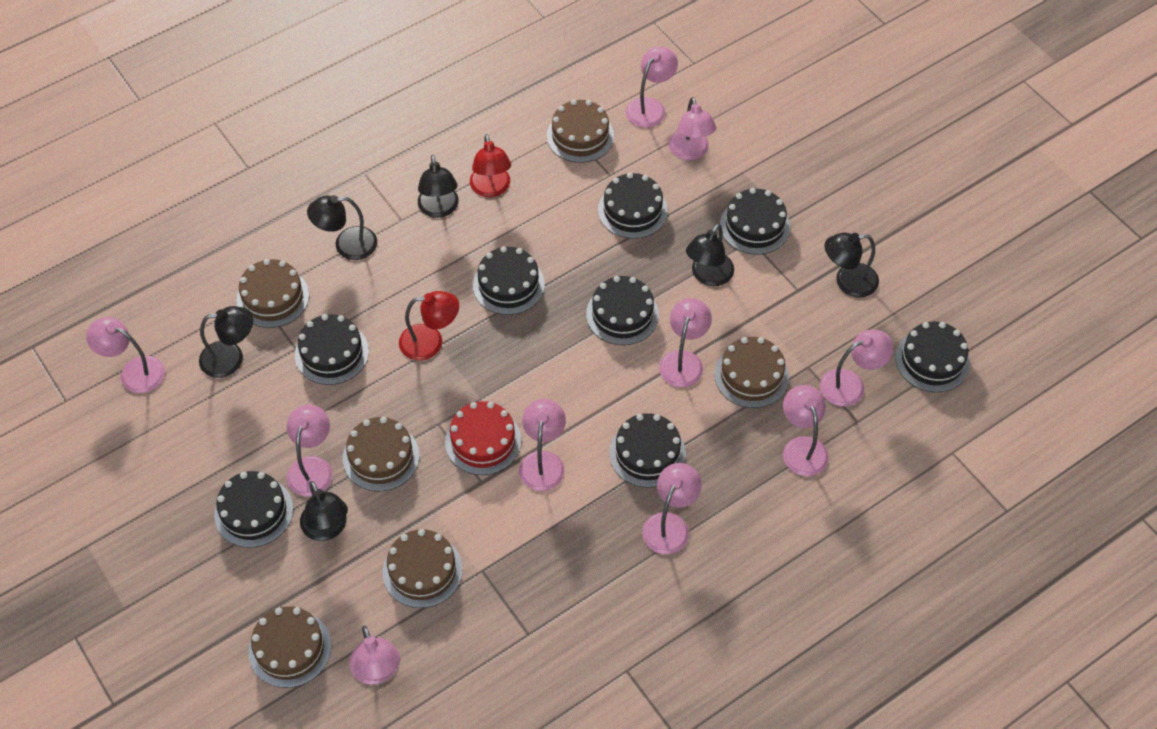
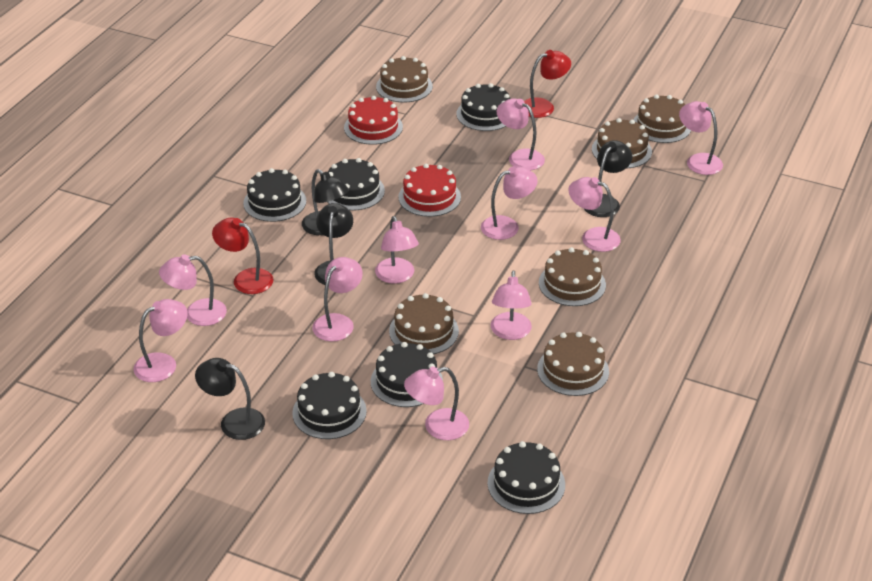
black cake: [214,471,293,548] [295,314,369,385] [473,246,545,315] [586,276,659,345] [598,172,668,239] [609,413,686,488] [720,188,790,255] [895,322,970,392] = 8 -> [243,168,306,222] [292,372,367,439] [327,158,385,211] [371,342,443,407] [457,83,510,131] [487,441,565,514] = 6
black lamp: [199,306,253,378] [300,481,348,541] [307,195,377,260] [418,154,459,218] [686,224,734,286] [825,232,879,298] = 6 -> [195,358,265,440] [302,169,349,235] [314,203,353,285] [584,140,632,217] = 4
red cake: [445,401,522,475] = 1 -> [344,96,403,145] [398,164,461,217] = 2

